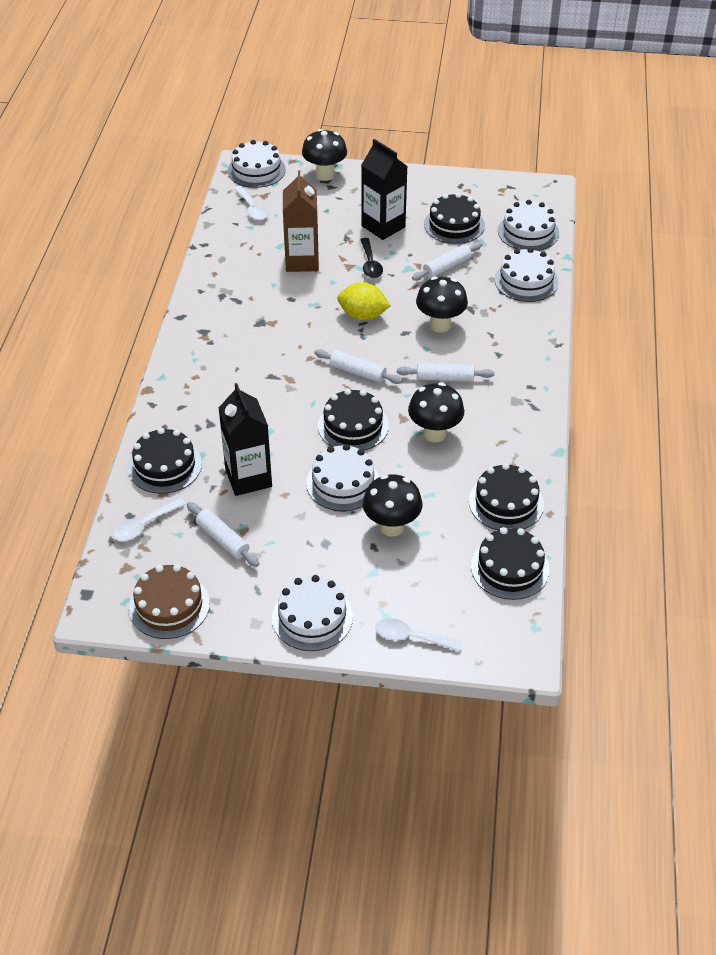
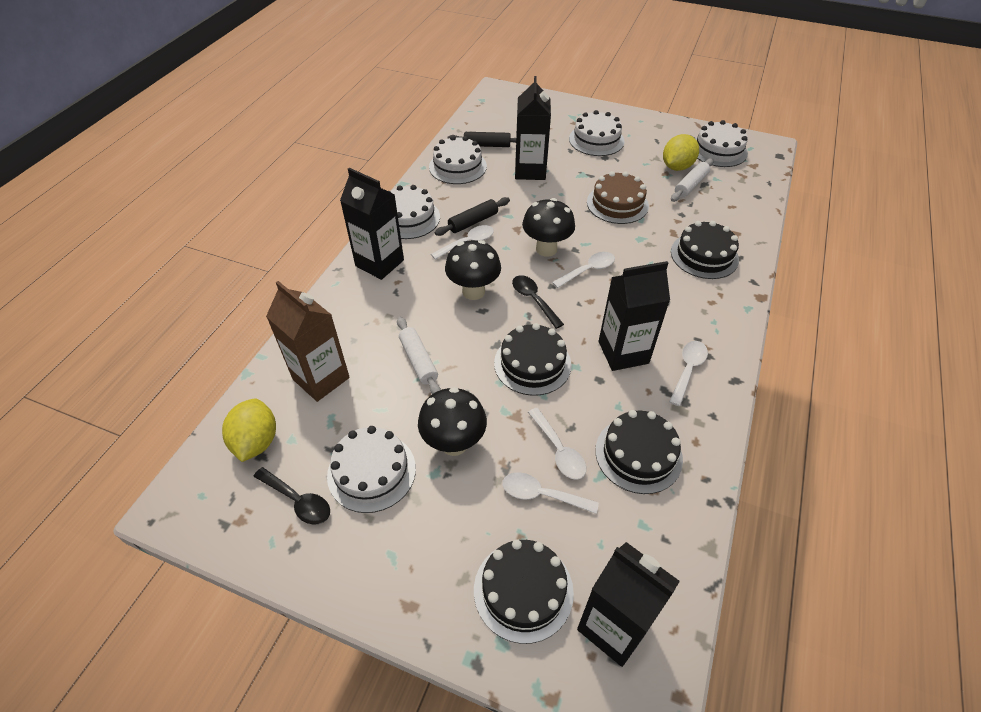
black cake: [128,428,202,494] [318,389,389,451] [424,193,485,244] [469,463,544,530] [471,527,549,600] = 5 -> [474,539,574,644] [494,323,572,396] [595,410,683,494] [671,221,739,279] = 4
black carton: [219,383,272,496] [361,139,408,240] = 2 -> [340,168,404,280] [515,76,551,180] [577,542,680,667] [599,261,670,371] = 4
black mushroom: [302,129,347,181] [363,474,422,537] [408,382,464,443] [416,276,468,333] = 4 -> [418,387,487,456] [445,240,501,300] [522,198,575,257] = 3
black rolling pin: none = 0 -> [435,197,510,236] [448,132,516,147] = 2
black spoon: [360,238,383,278] = 1 -> [253,467,330,524] [512,275,564,329] = 2
white rolling pin: [187,502,259,567] [314,349,403,384] [397,363,494,382] [412,242,482,281] = 4 -> [397,317,441,394] [671,158,713,202] = 2
white spoon: [113,498,186,541] [234,186,268,220] [375,618,463,651] = 3 -> [431,225,494,260] [502,472,599,514] [528,408,586,480] [552,252,615,288] [669,341,708,406] = 5
yellow lemon: [337,282,390,320] = 1 -> [222,399,276,462] [663,134,699,171] = 2

